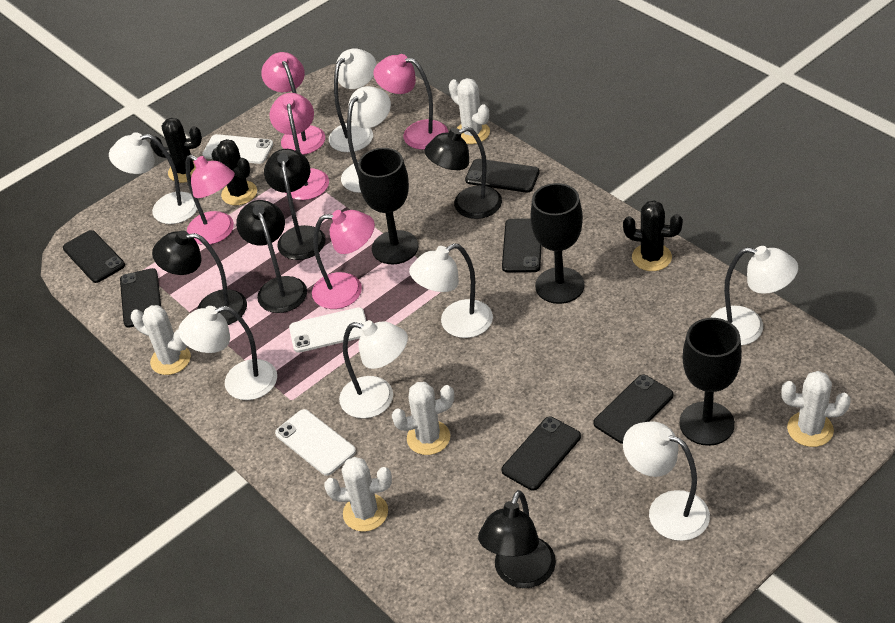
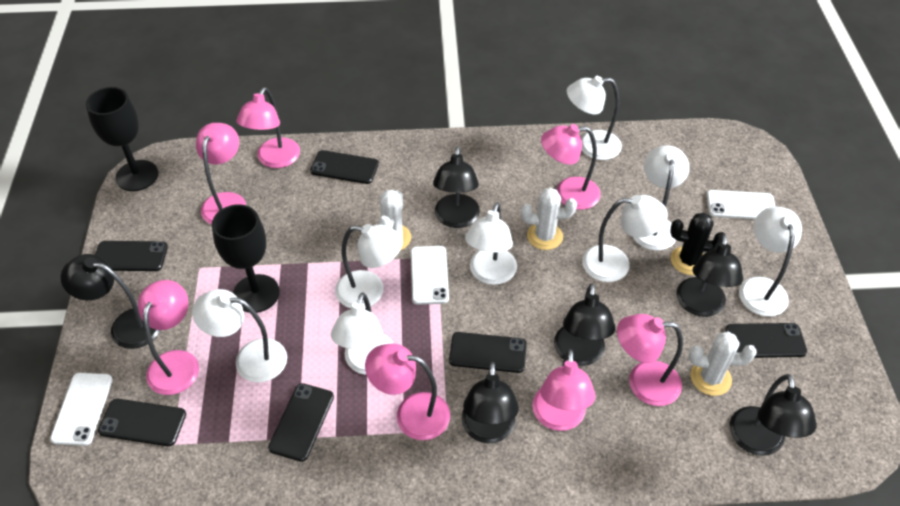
black cactus: [150,118,202,183] [211,139,257,205] [623,200,683,271] = 3 -> [670,213,725,275] = 1
black goblet: [358,148,418,264] [530,183,584,304] [679,318,742,446] = 3 -> [86,87,158,191] [212,204,280,313] = 2
black lamp: [152,230,247,325] [236,200,307,313] [264,149,326,260] [424,127,502,219] [478,490,556,588] = 5 -> [61,254,160,349] [433,146,480,228] [462,362,519,443] [554,283,615,366] [676,234,743,317] [730,374,817,456] = 6
pink lamp: [185,155,235,245] [261,52,325,155] [270,93,329,200] [312,210,375,309] [373,54,448,150] = 5 -> [138,280,199,395] [196,123,246,225] [236,87,300,168] [365,343,450,440] [532,349,596,431] [541,124,601,210] [617,314,683,406] = 7
white cactus: [131,305,191,375] [324,457,392,532] [392,382,454,455] [449,78,490,144] [782,371,851,447] = 5 -> [379,190,411,250] [521,188,577,250] [689,332,757,396] = 3

